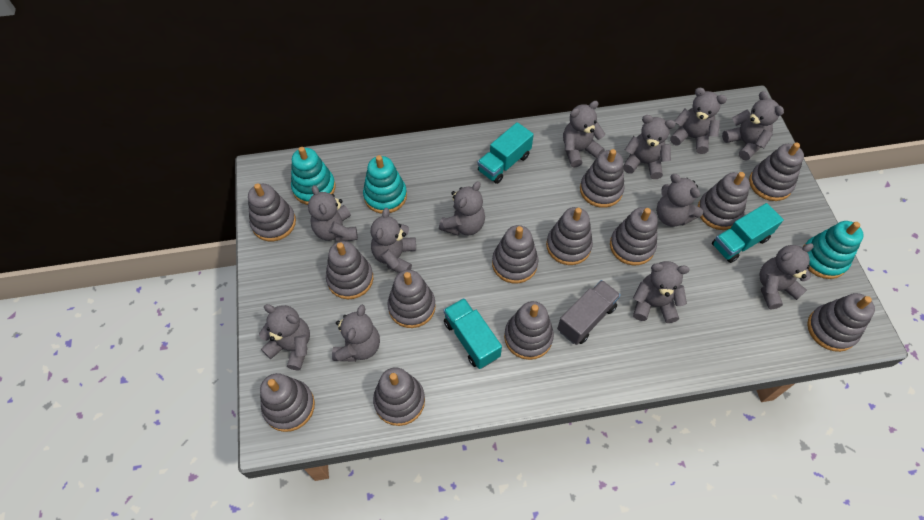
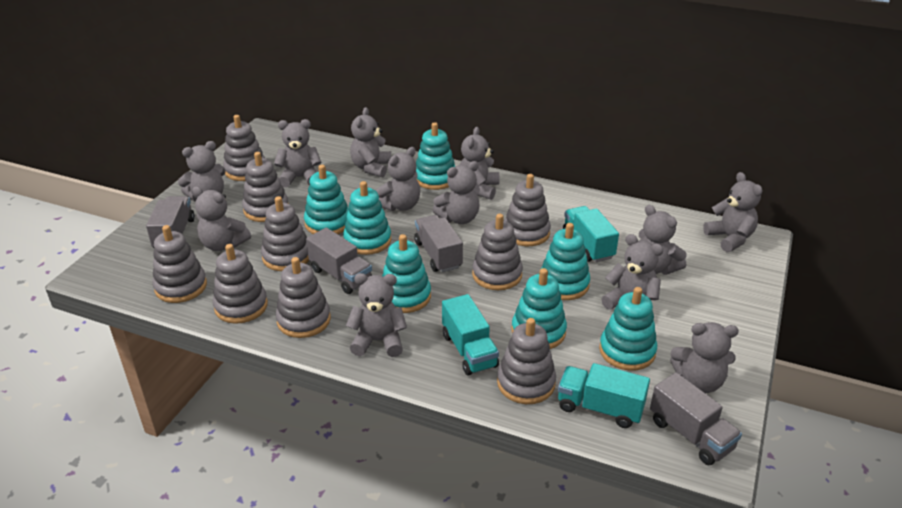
grey stacking toy: [248,183,296,241] [260,373,315,432] [326,241,373,299] [373,367,425,426] [387,270,436,328] [492,225,539,283] [504,301,554,360] [546,207,593,265] [580,149,625,208] [610,207,658,265] [697,172,750,230] [749,142,804,201] [807,293,875,352] = 13 -> [152,225,207,303] [213,244,268,324] [223,115,265,181] [242,152,289,222] [261,196,309,271] [276,257,331,338] [472,214,523,290] [497,318,556,404] [505,174,551,246] = 9
grey truck: [557,280,621,345] = 1 -> [146,196,195,248] [306,228,372,294] [414,215,463,272] [650,372,742,465] = 4
turquoise stacking toy: [291,147,336,205] [363,155,407,214] [804,221,864,279] = 3 -> [304,165,349,234] [343,181,391,255] [382,234,431,313] [416,122,455,190] [512,268,567,349] [539,223,590,300] [599,287,657,371] = 7

